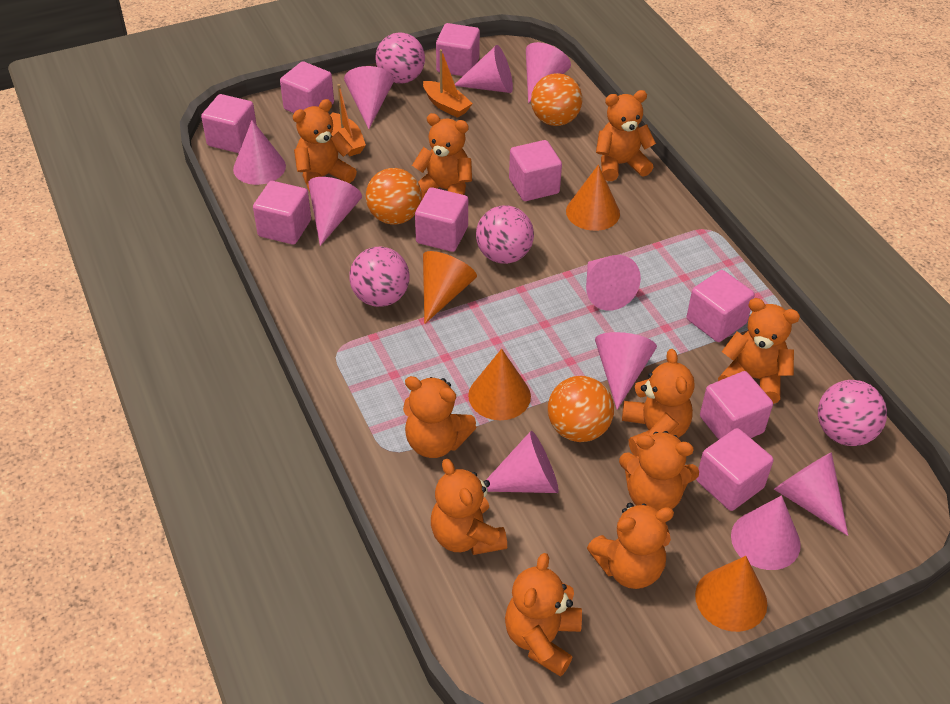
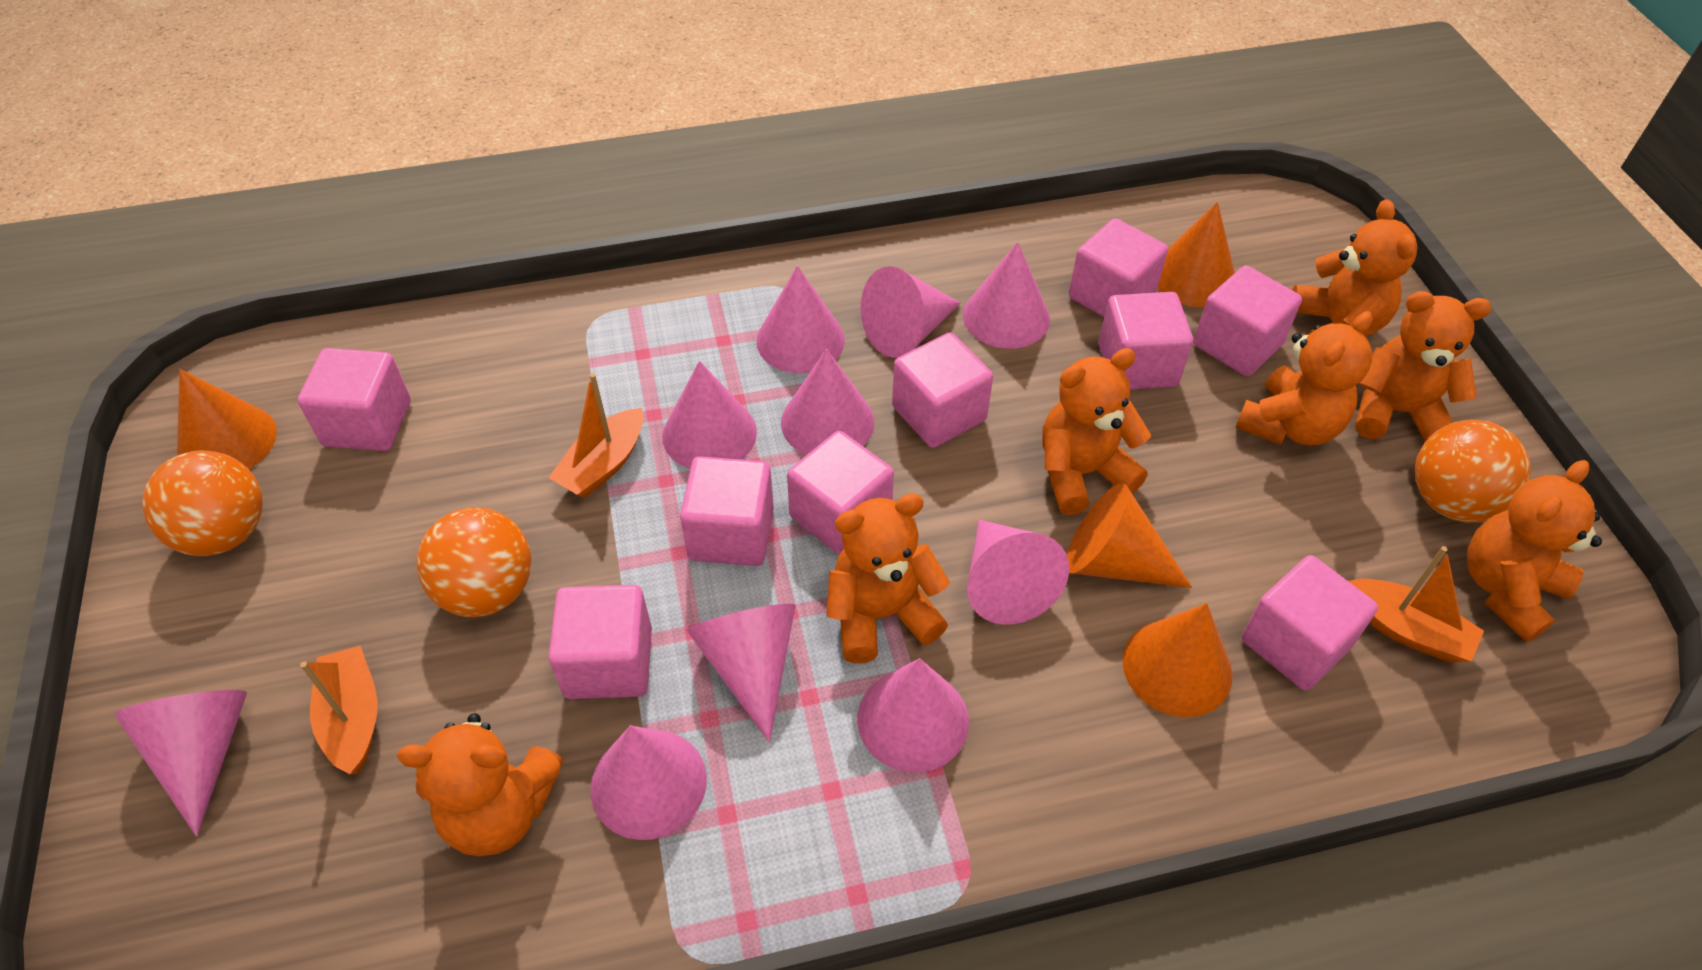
orange boat: [330,84,366,156] [423,49,473,118] = 2 -> [300,646,378,774] [549,373,643,498] [1349,546,1484,662] = 3
orange teddy bear: [293,99,357,192] [403,376,477,458] [412,113,472,199] [431,459,507,555] [505,553,582,677] [587,503,674,589] [596,90,656,181] [619,431,699,511] [622,349,695,456] [718,298,800,404] = 10 -> [397,713,563,856] [826,494,950,664] [1042,348,1151,515] [1235,311,1373,445] [1292,199,1417,336] [1355,291,1492,442] [1467,460,1602,642] = 7
pink ball: [349,247,410,307] [375,32,425,84] [476,206,534,264] [818,380,887,446] = 4 -> none = 0

